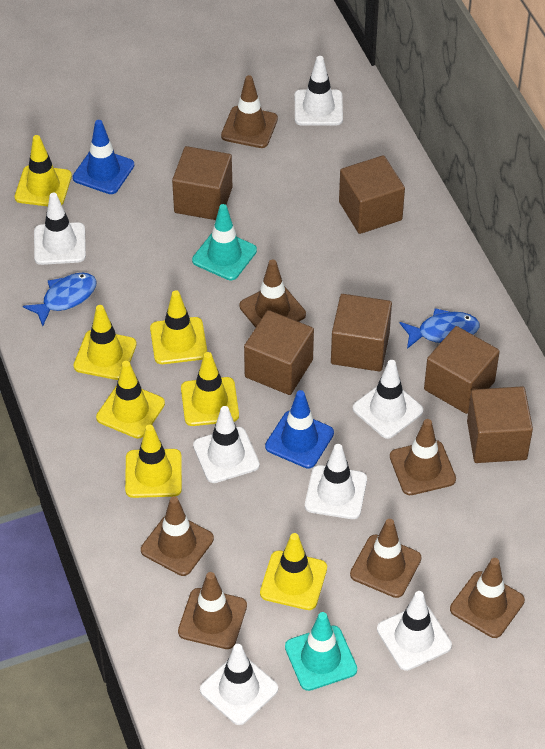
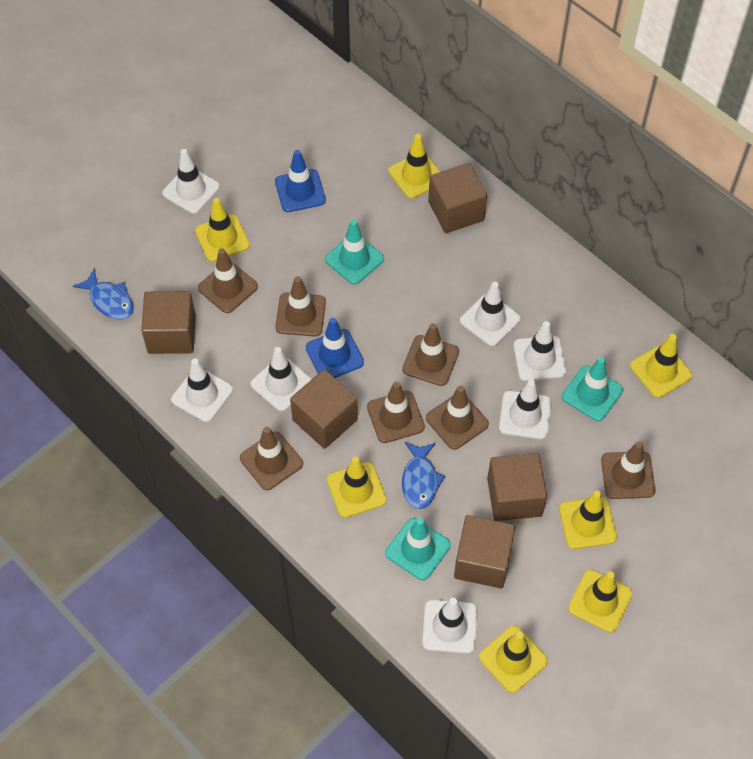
brown cube: [172,146,232,220] [244,310,314,395] [331,294,392,372] [339,155,405,234] [424,326,500,414] [467,386,533,463] = 6 -> [141,291,196,354] [290,369,358,449] [428,163,487,233] [454,515,515,588] [487,453,547,521] = 5
turquoise traffic cone: [192,204,257,280] [285,612,357,691] = 2 -> [325,219,384,285] [385,517,451,580] [562,357,623,421] = 3

